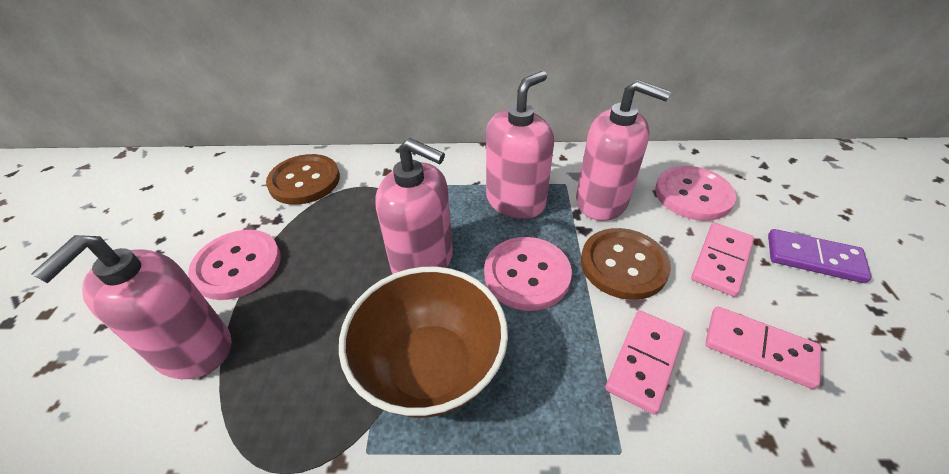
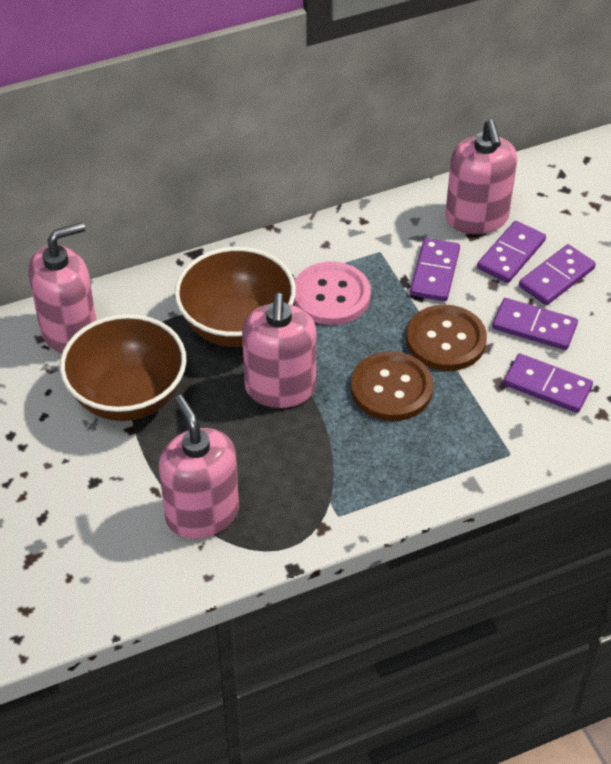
brown bowl: [339,267,508,418] = 1 -> [60,314,187,421] [174,247,296,347] = 2
pink button: [188,230,281,300] [484,237,572,311] [655,166,736,221] = 3 -> [294,262,371,325] = 1
pink domino: [605,310,685,415] [691,223,754,297] [705,307,821,389] = 3 -> none = 0
purple domino: [768,229,872,283] = 1 -> [410,238,460,301] [477,221,546,283] [492,298,578,350] [504,353,593,413] [519,244,596,305] = 5

